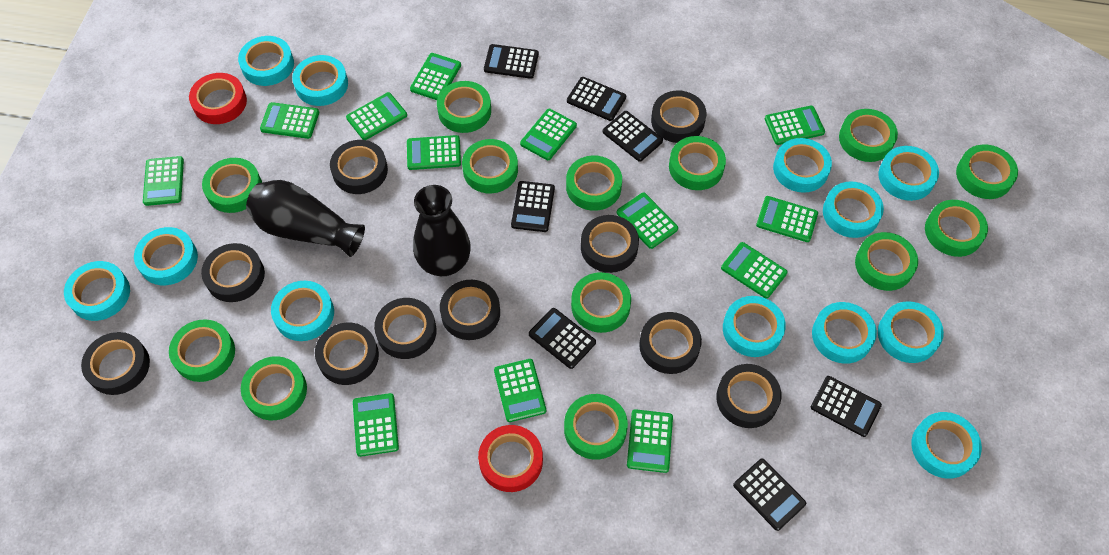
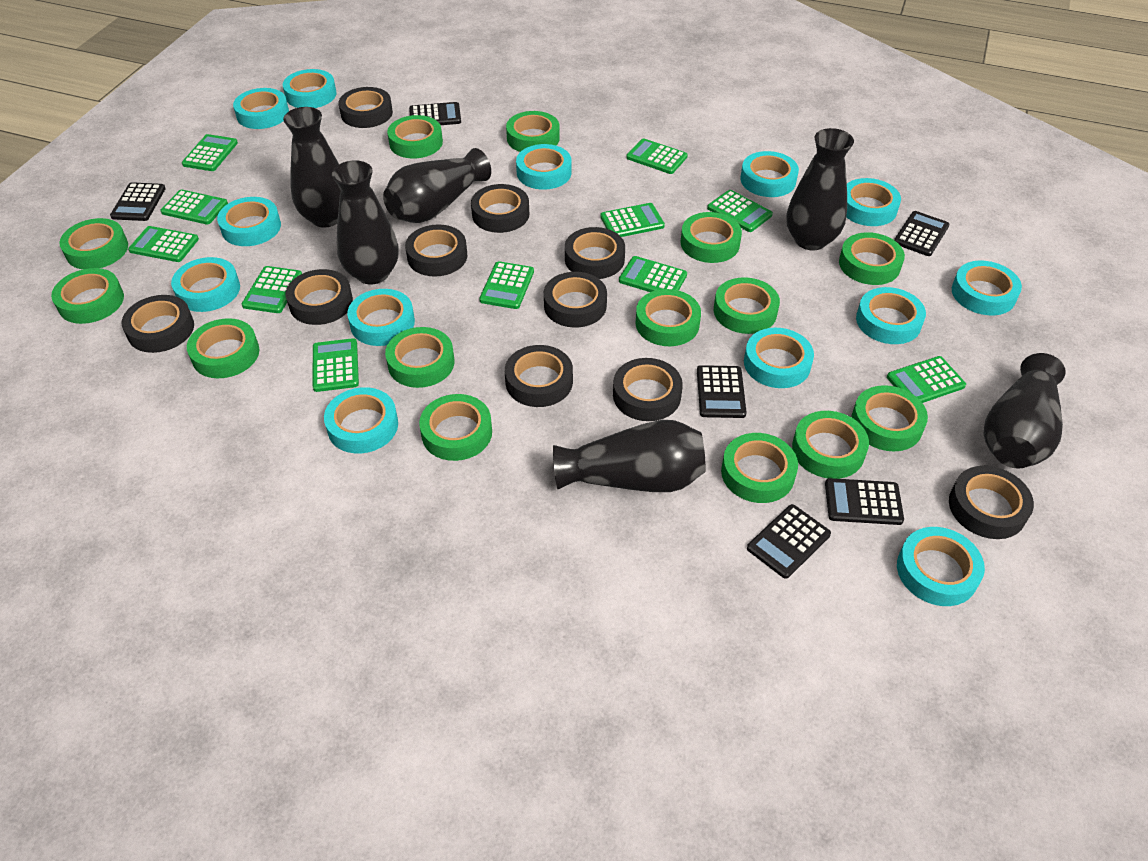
black calculator: [484,44,539,79] [511,181,555,232] [529,308,596,369] [567,77,626,121] [603,111,663,162] [733,459,806,531] [811,376,882,437] = 7 -> [110,182,166,221] [409,102,461,125] [697,365,747,418] [747,504,831,579] [825,478,904,525] [894,211,950,256] = 6
black vase: [246,180,365,257] [413,185,471,276] = 2 -> [283,107,341,228] [332,160,398,285] [383,148,491,223] [553,420,706,492] [786,128,854,250] [984,353,1066,469] = 6
green calculator: [143,156,184,206] [260,102,319,139] [346,92,407,140] [353,393,399,457] [407,135,461,170] [410,53,461,100] [494,359,546,422] [520,109,577,160] [617,192,678,249] [627,409,673,473] [721,242,788,299] [756,196,818,242] [765,106,825,145] = 13 -> [128,226,199,262] [160,189,228,225] [182,134,238,171] [242,266,302,313] [313,338,359,392] [479,261,534,309] [600,203,665,237] [619,256,687,292] [626,138,688,174] [707,190,773,232] [887,356,966,403] = 11
green tape: [169,319,235,382] [202,158,262,213] [241,356,307,420] [437,81,491,133] [462,139,518,193] [564,394,628,460] [566,156,622,211] [571,272,631,333] [669,136,726,190] [839,109,898,162] [855,232,918,291] [925,200,988,257] [956,144,1018,199] = 13 -> [51,268,124,324] [59,218,128,269] [187,318,259,378] [385,327,454,388] [387,115,443,158] [419,394,492,461] [506,111,560,152] [635,289,701,346] [680,212,742,263] [714,277,780,334] [721,433,798,503] [792,411,869,479] [839,232,905,285] [851,385,928,451] = 14
red tape: [189,73,247,124] [478,425,543,492] = 2 -> none = 0
turquoise tape: [64,261,130,321] [134,227,198,285] [238,36,294,86] [271,281,334,341] [292,55,348,106] [723,296,786,357] [773,138,832,193] [812,302,877,364] [823,181,884,238] [878,146,939,201] [878,301,944,363] [911,412,982,479] = 12 -> [171,257,240,312] [217,197,281,246] [233,88,289,129] [283,69,337,108] [324,387,398,453] [347,289,415,346] [516,144,571,190] [740,151,799,197] [744,328,814,388] [846,178,901,226] [856,287,926,344] [897,527,985,606] [952,261,1022,315] = 13

